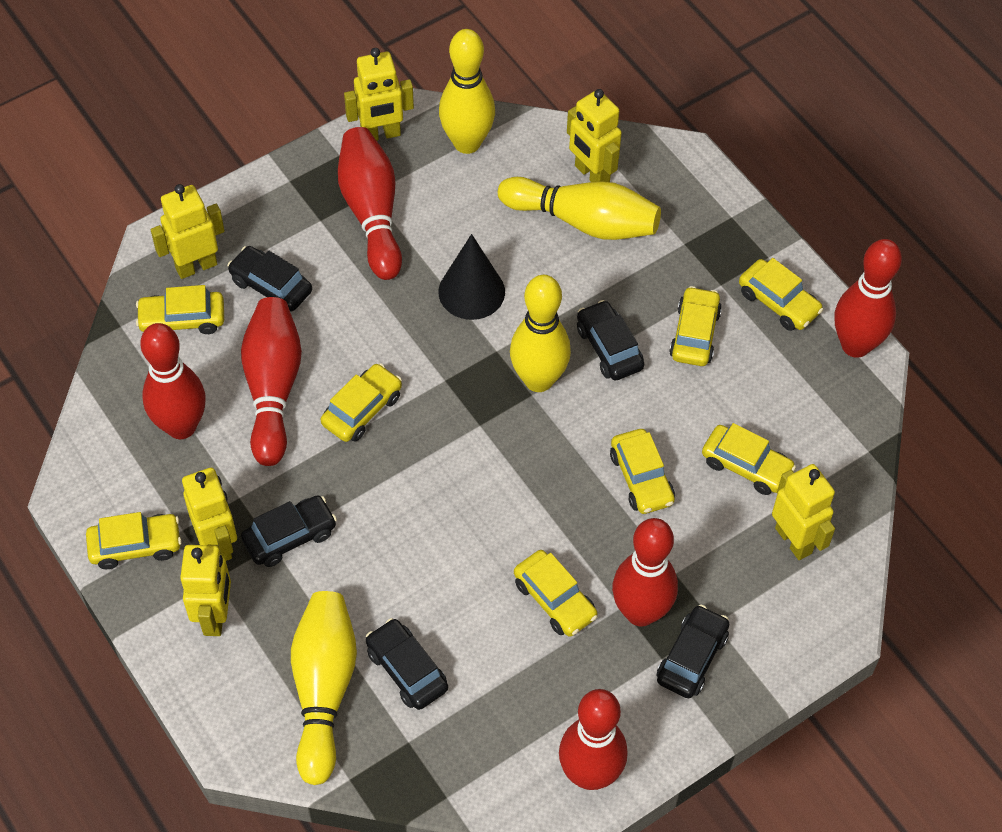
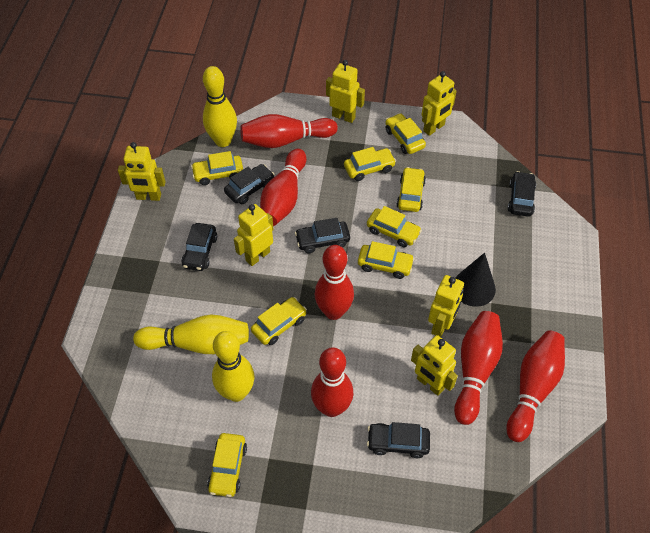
yellow bowling pin: [291,591,357,785] [439,29,495,154] [498,177,661,240] [510,275,571,392] = 4 -> [133,314,249,354] [203,66,237,147] [212,331,254,402] = 3

